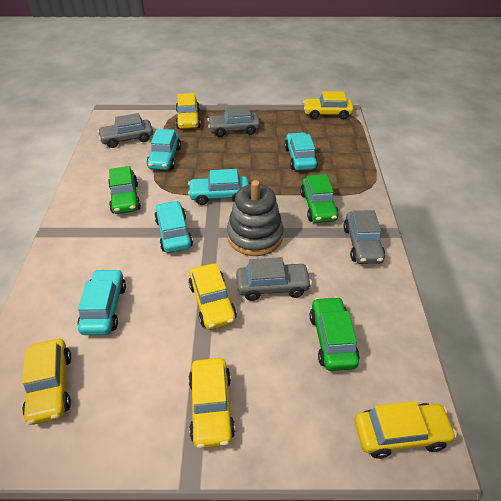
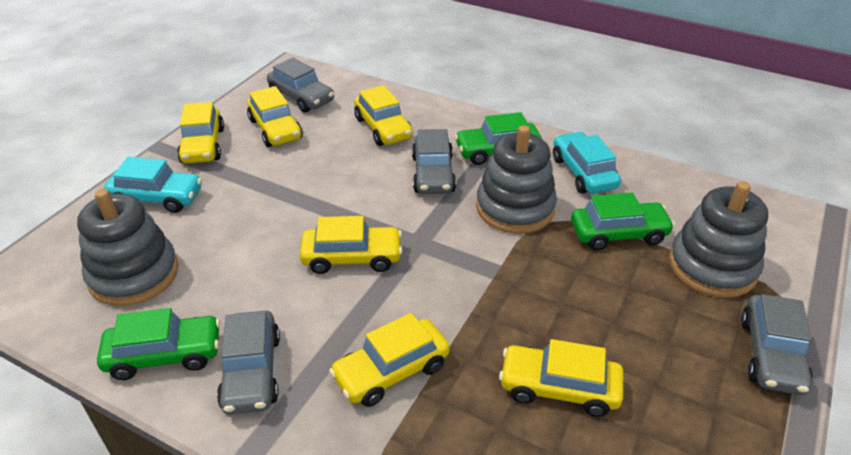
grey stacking toy: [227,180,284,256] = 1 -> [77,189,179,306] [476,125,557,234] [669,181,768,298] = 3
turquoise car: [78,269,126,335] [147,129,181,170] [154,201,193,253] [188,169,249,205] [284,132,318,171] = 5 -> [104,157,202,213] [553,132,621,194] = 2

